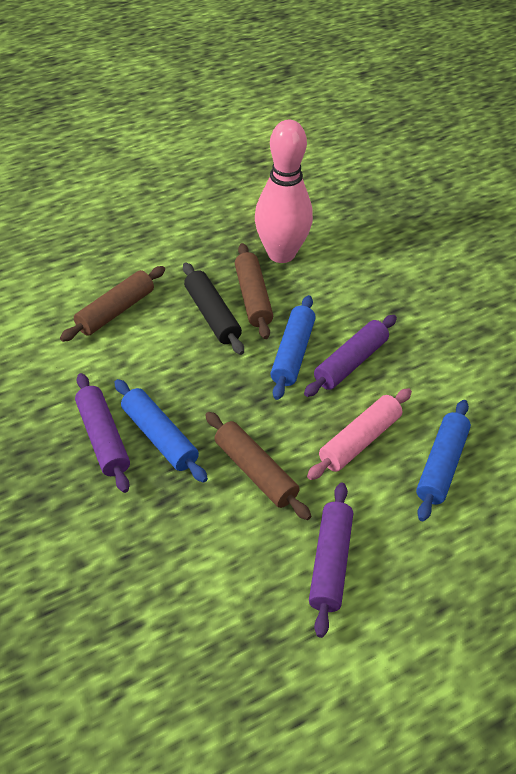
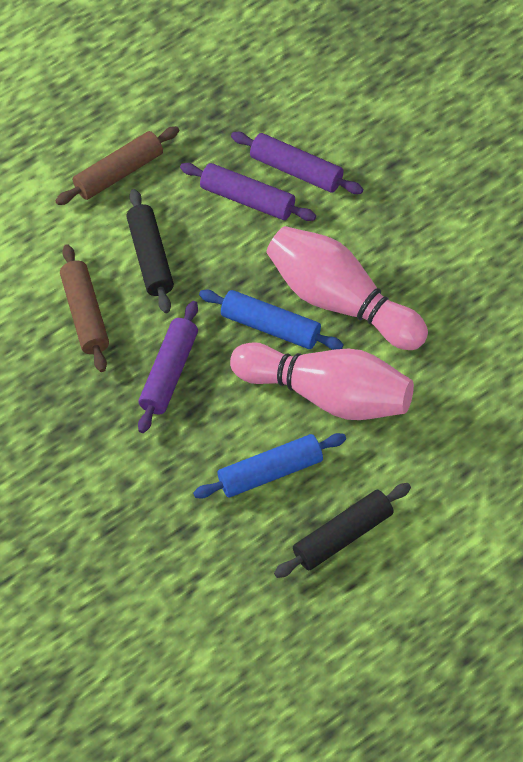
black rolling pin: [183,263,244,355] = 1 -> [126,189,174,313] [274,483,411,578] = 2
blue rolling pin: [114,379,208,483] [270,295,316,400] [416,400,471,521] = 3 -> [193,433,346,499] [199,290,344,350] = 2
brown rolling pin: [60,266,165,342] [205,412,311,520] [235,243,273,339] = 3 -> [55,126,179,205] [60,244,109,372] = 2
pink bowling pin: [255,120,313,263] = 1 -> [230,342,414,420] [266,226,428,350] = 2
pink rolling pin: [307,388,412,480] = 1 -> none = 0

